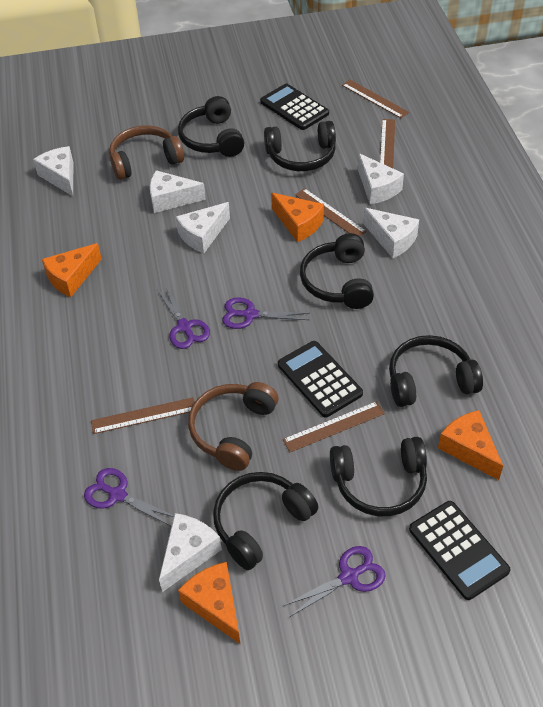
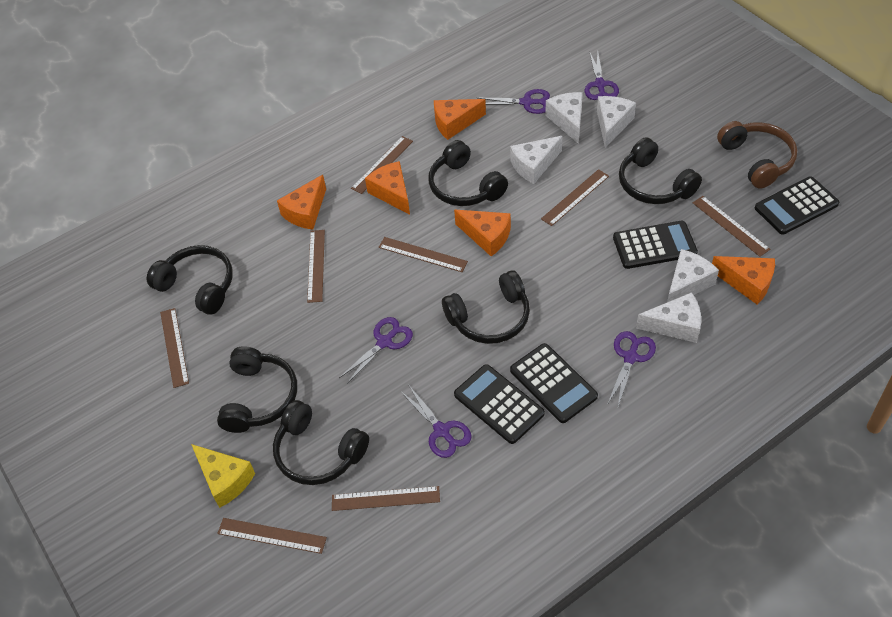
black calculator: [260,84,329,130] [278,341,363,417] [409,501,511,600] = 3 -> [454,364,545,444] [510,343,598,423] [613,221,698,269] [755,176,839,235] = 4
brown headphones: [109,125,184,180] [188,382,278,471] = 2 -> [717,121,797,189] = 1
brown ruler: [91,397,195,434] [283,401,385,452] [295,188,367,236] [342,80,409,118] [380,119,395,168] = 5 -> [160,308,189,388] [217,518,327,554] [307,230,325,303] [332,486,440,511] [351,136,413,194] [379,237,468,272] [541,169,609,226] [693,196,770,257] = 8
orange cheese: [42,243,102,297] [178,562,241,645] [271,193,324,242] [438,410,503,480] = 4 -> [277,175,326,230] [365,161,410,215] [434,99,486,140] [454,210,511,256] [712,256,775,305] = 5
purple scissors: [84,468,174,526] [157,286,210,349] [222,297,310,329] [283,546,386,617] = 4 -> [339,317,413,384] [400,386,472,458] [478,89,550,114] [585,51,619,100] [607,331,656,406] = 5
white cheese: [33,146,73,196] [150,170,206,213] [159,513,222,592] [176,202,230,253] [358,153,404,204] [363,208,419,258] = 6 -> [510,136,563,184] [545,92,583,144] [597,96,636,148] [636,292,701,343] [667,249,719,302] = 5
yellow cheese: none = 0 -> [191,444,255,508] = 1

